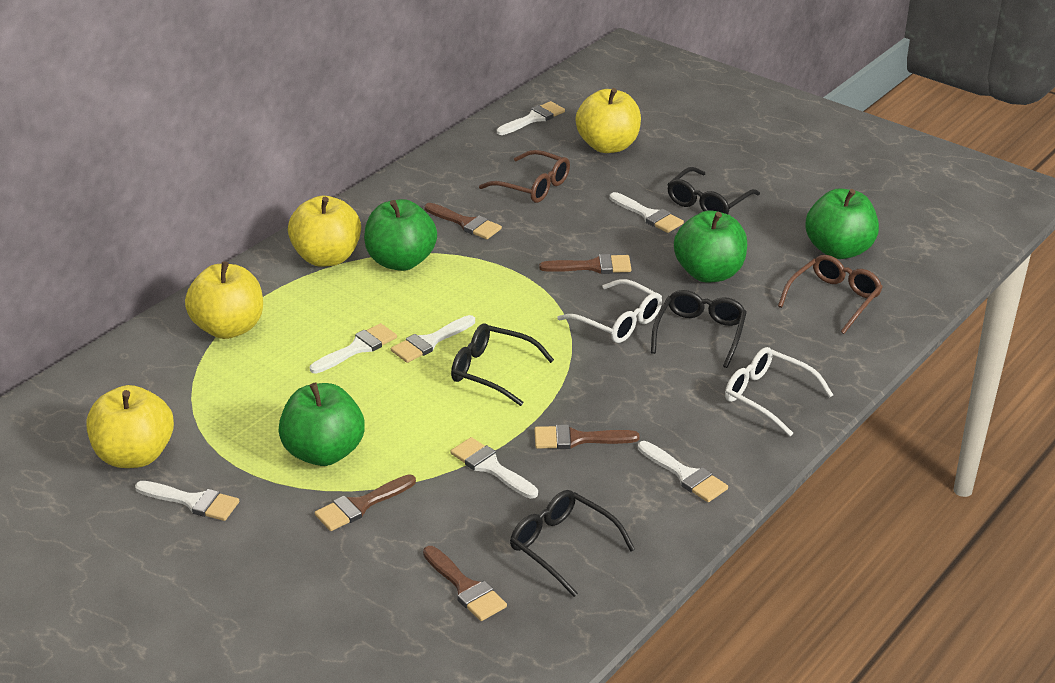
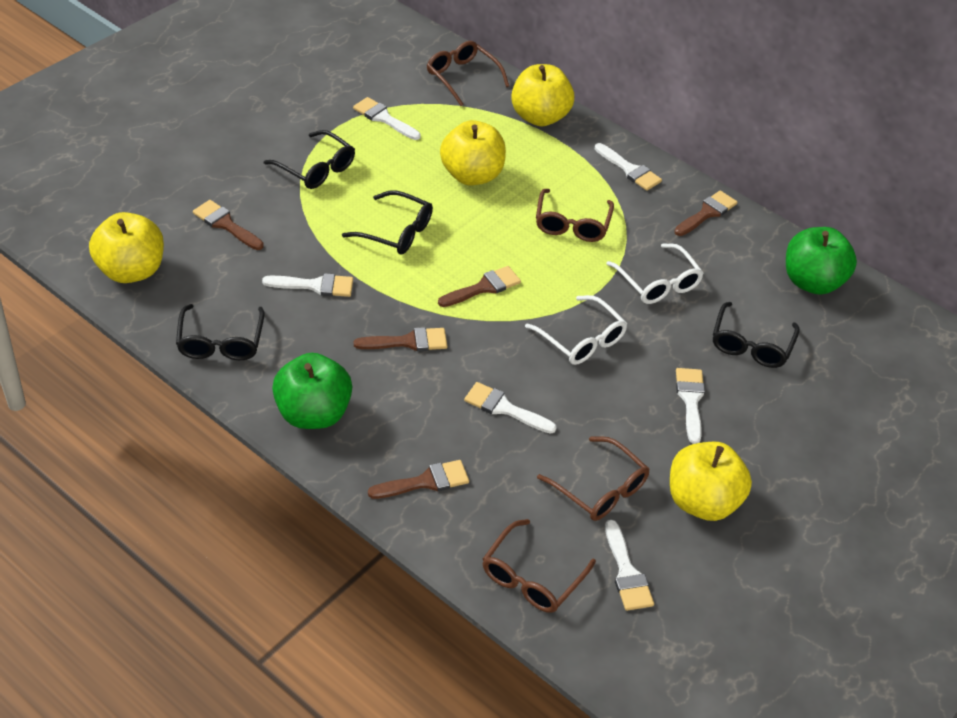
brown glasses: [479,150,570,203] [778,255,883,334] = 2 -> [427,41,509,106] [483,519,596,613] [536,189,614,242] [537,436,649,521] = 4
green apple: [279,383,365,466] [364,199,437,271] [674,210,747,282] [805,188,879,259] = 4 -> [272,353,352,429] [786,227,857,295] = 2
white brush: [135,481,239,521] [310,323,397,374] [391,315,475,363] [450,437,538,499] [497,101,565,135] [610,192,684,233] [638,441,728,502] = 7 -> [262,273,353,297] [353,97,421,140] [464,382,557,434] [595,143,662,191] [605,520,654,611] [676,368,705,444] = 6

